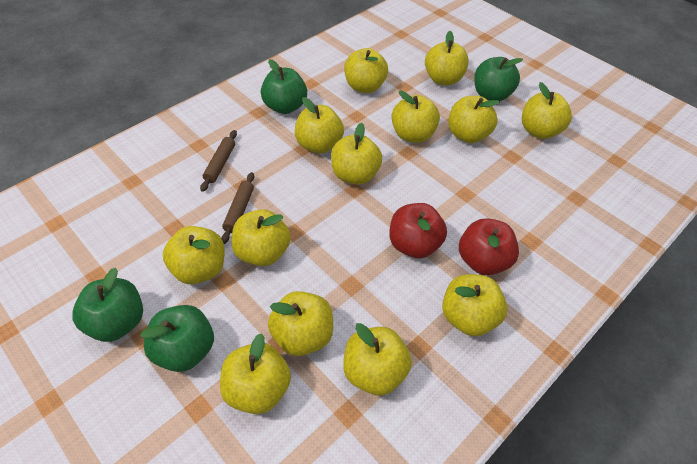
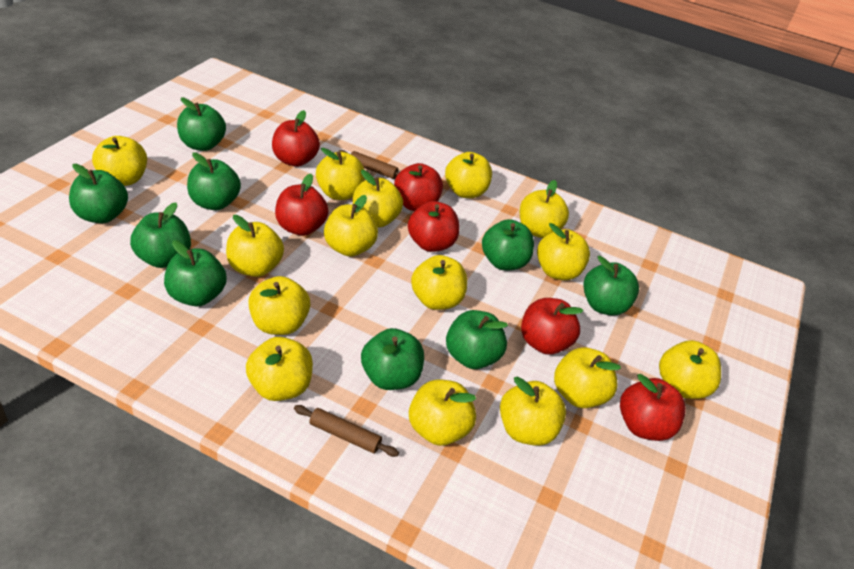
green apple: [72,268,143,342] [140,305,214,372] [261,59,307,114] [474,57,523,101] = 4 -> [69,164,128,223] [130,203,191,268] [164,240,227,306] [177,98,226,151] [187,152,241,210] [361,328,424,390] [446,310,508,369] [482,219,534,270] [583,256,639,316] = 9
red apple: [389,203,447,259] [459,218,519,275] = 2 -> [272,110,320,167] [275,174,329,236] [394,163,443,211] [408,201,459,252] [521,298,584,355] [620,374,686,441] = 6
yellow apple: [163,226,225,284] [220,333,291,414] [232,209,291,266] [268,291,333,356] [295,97,344,153] [331,123,382,185] [343,323,412,395] [344,48,388,93] [391,91,440,143] [425,31,469,85] [442,274,507,336] [448,96,500,143] [522,82,572,139] = 13 -> [92,136,147,186] [226,215,284,277] [246,337,313,401] [248,276,310,335] [316,148,365,200] [324,195,378,257] [353,170,403,228] [409,379,476,446] [411,255,467,310] [445,152,492,198] [500,377,566,446] [520,180,569,238] [537,223,590,280] [554,347,621,408] [659,340,721,399] = 15

